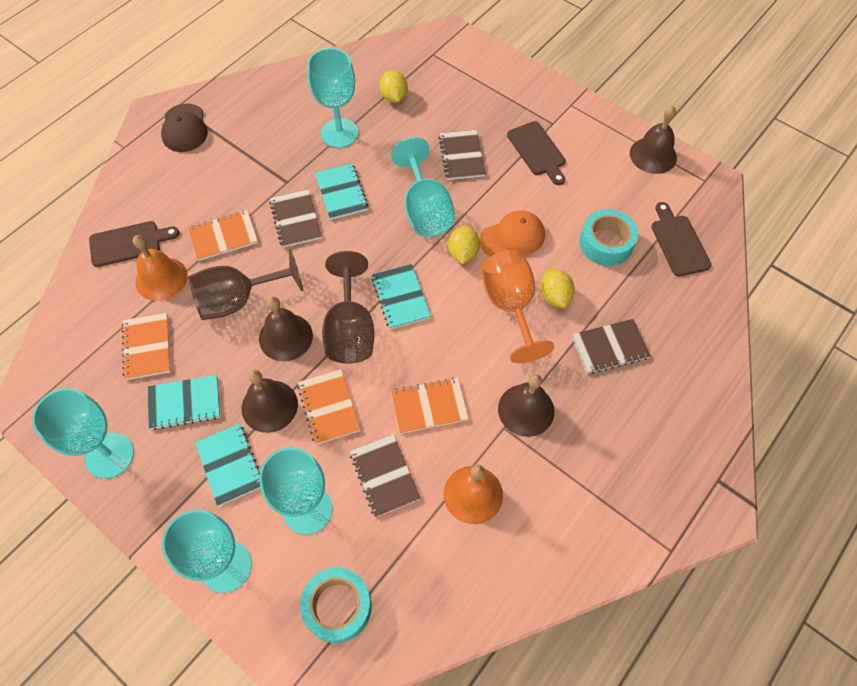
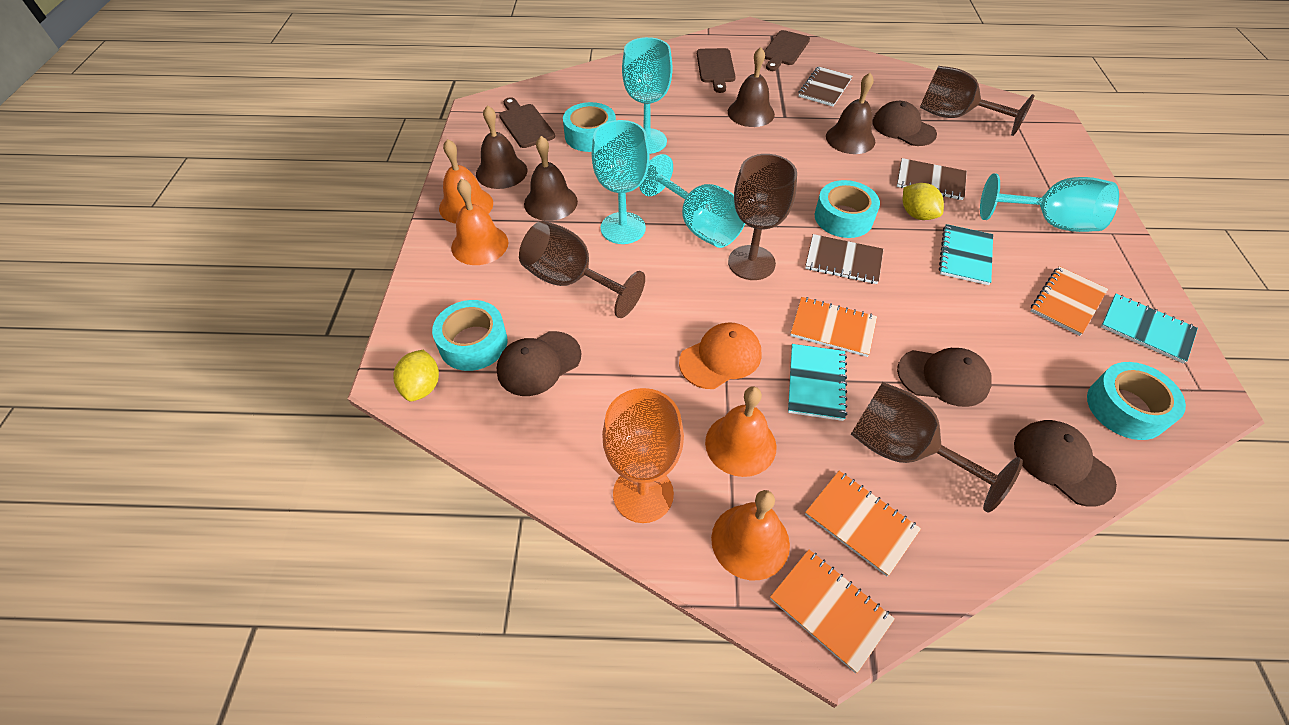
brown cap: [161,104,208,152] = 1 -> [497,331,581,396] [872,101,937,146] [897,348,992,407] [1014,420,1117,507] = 4
brown goblet: [188,249,303,320] [322,251,374,364] = 2 -> [519,221,645,318] [728,154,797,280] [851,382,1023,513] [920,66,1035,136] = 4
brown notebook: [269,189,322,248] [350,434,420,517] [438,130,486,180] [572,319,651,374] = 4 -> [799,66,853,106] [805,234,883,284] [897,158,967,200] = 3
orange bell: [133,235,188,301] [444,464,503,524] = 2 -> [439,139,493,224] [451,178,508,265] [705,386,776,477] [711,490,790,580] = 4
turquoise goblet: [32,388,134,479] [162,510,252,593] [259,447,332,535] [308,48,358,148] [391,137,455,237] = 5 -> [592,120,650,244] [622,37,673,154] [639,154,745,248] [980,173,1119,232] = 4
turquoise notebook: [148,375,220,430] [195,423,260,506] [315,163,369,220] [371,264,431,329] = 4 -> [788,344,847,421] [939,224,993,285] [1101,294,1198,364] = 3
turquoise tape: [300,567,372,643] [580,209,638,266] = 2 -> [432,300,508,371] [563,102,616,152] [815,180,880,238] [1087,362,1186,440] = 4
yellow lemon: [379,70,408,103] [448,225,480,264] [541,268,575,308] = 3 -> [394,350,439,401] [903,183,944,220] = 2

